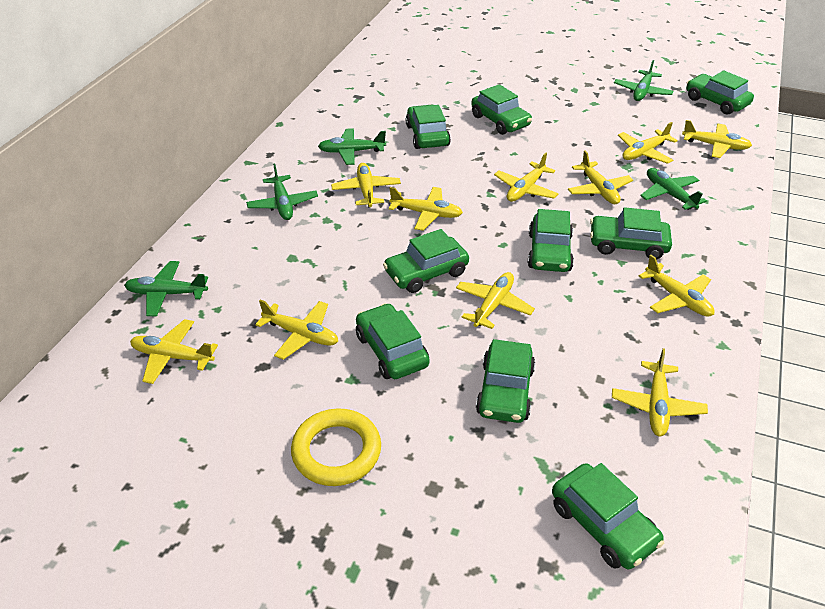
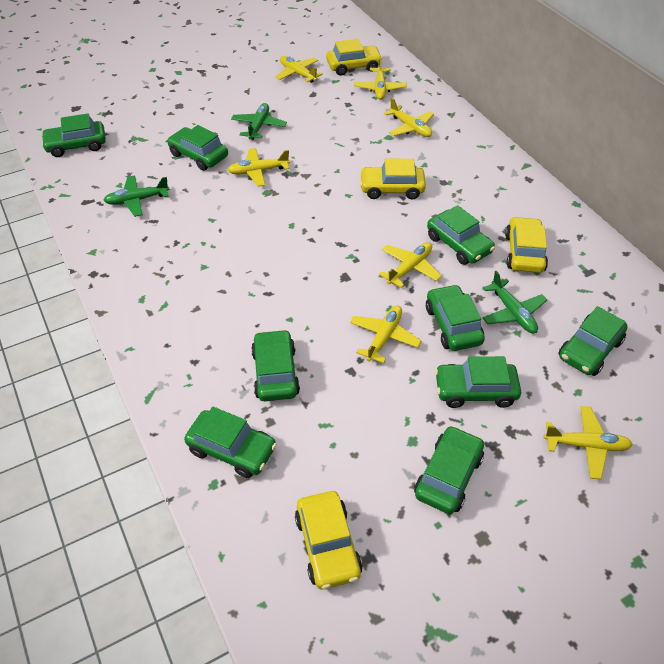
green plane: [124,261,208,317] [246,164,318,220] [318,128,386,165] [614,60,673,101] [640,168,707,210] = 5 -> [103,176,170,217] [231,103,287,140] [483,271,547,334] = 3
yellow car: none = 0 -> [295,491,362,590] [326,39,383,76] [360,159,426,200] [505,217,548,273] = 4
yellow plane: [130,319,218,384] [255,300,338,360] [331,163,401,207] [389,187,463,231] [456,272,535,329] [494,153,559,202] [568,150,633,204] [612,348,708,436] [618,122,678,164] [639,255,714,317] [682,120,752,158] = 11 -> [228,148,290,186] [275,56,323,83] [350,305,421,363] [354,57,407,100] [379,242,442,288] [384,98,434,137] [543,406,633,479] = 7
yellow ring: [291,409,381,486] = 1 -> none = 0

